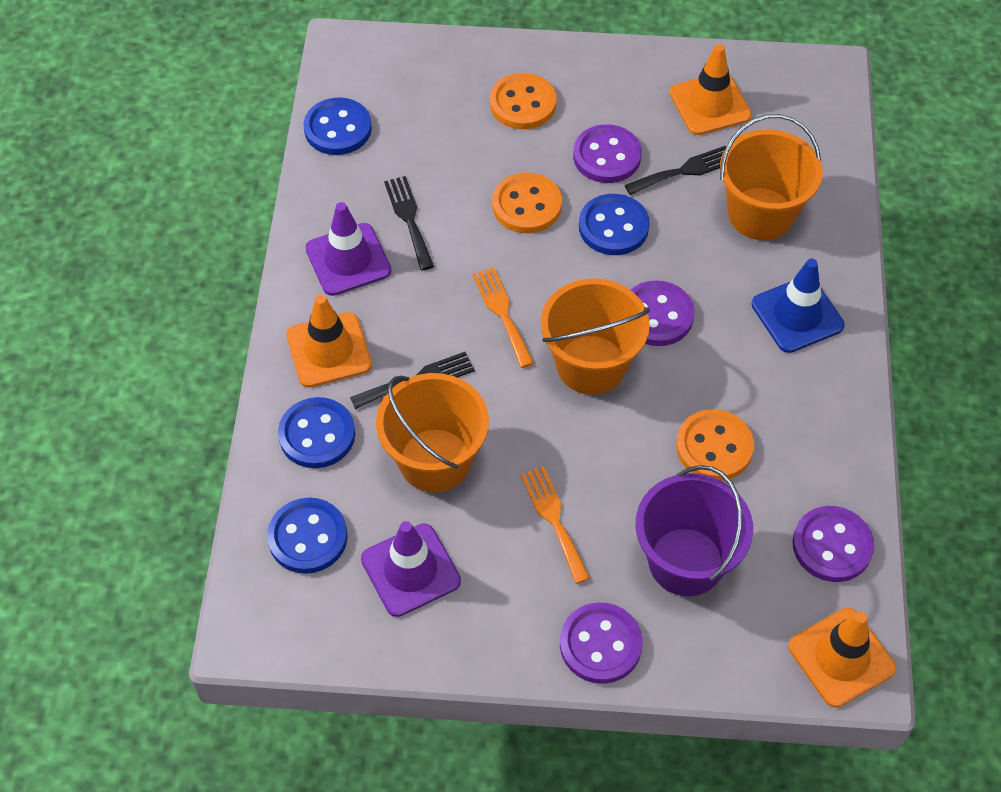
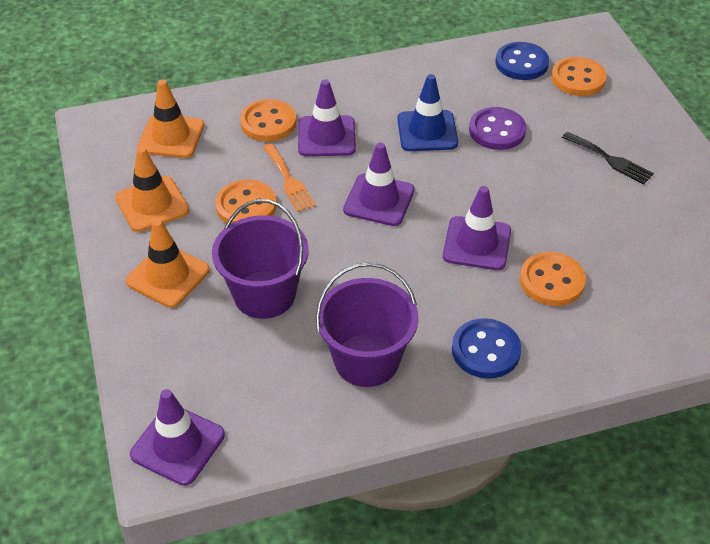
black fork: [350,352,475,409] [384,176,434,270] [625,146,726,195] = 3 -> [562,132,654,185] = 1
blue button: [267,498,348,574] [278,397,355,468] [304,97,372,155] [579,194,650,255] = 4 -> [452,318,521,379] [496,42,549,80] = 2
orange bucket: [376,373,489,493] [541,278,650,395] [720,114,823,240] = 3 -> none = 0
orange button: [490,73,556,129] [492,173,562,233] [676,409,754,481] = 3 -> [215,180,276,224] [240,99,296,141] [520,252,586,306] [551,57,607,96] = 4
orange fork: [472,267,534,368] [520,466,590,584] = 2 -> [263,143,316,212] = 1
purple bucket: [636,465,753,596] = 1 -> [212,199,309,319] [316,262,419,387] = 2
purple button: [560,602,643,684] [573,124,642,183] [631,280,694,346] [792,506,874,582] = 4 -> [469,107,526,150] = 1
purple traffic cone: [305,202,392,296] [361,521,461,617] = 2 -> [130,389,225,486] [298,79,356,156] [343,143,415,226] [443,186,511,270] = 4

